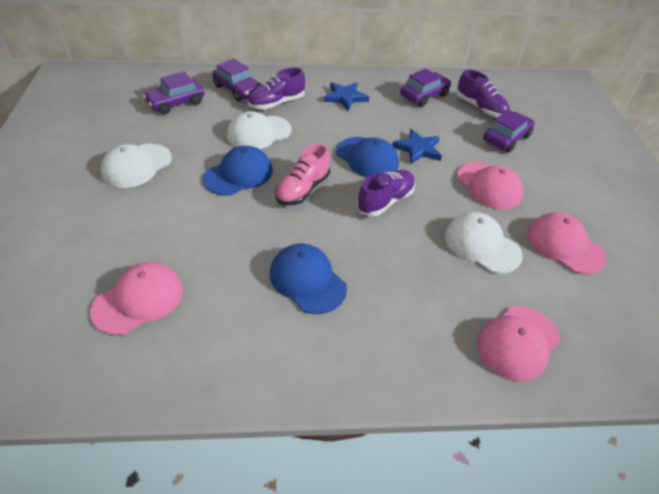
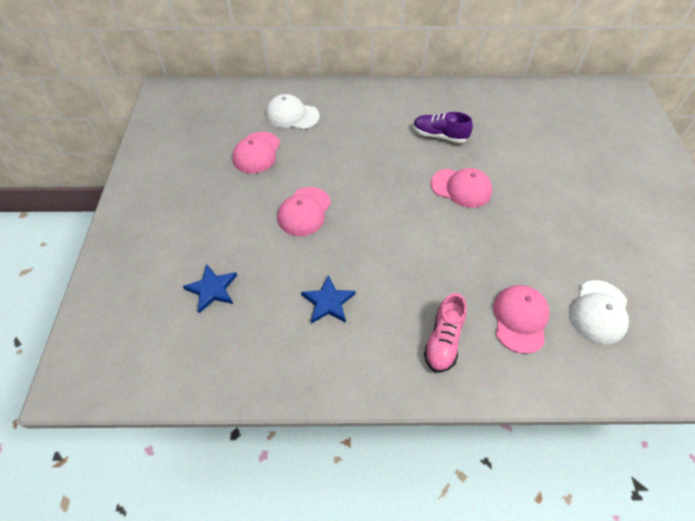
blue cap: [203,146,273,196] [270,244,347,314] [336,137,399,178] = 3 -> none = 0
purple car: [143,71,204,114] [212,58,262,101] [400,69,451,107] [483,110,535,152] = 4 -> none = 0
purple shoe: [248,67,305,110] [357,170,415,216] [456,70,509,117] = 3 -> [413,112,473,143] = 1
white cap: [101,144,172,188] [227,111,292,149] [445,212,523,274] = 3 -> [266,94,320,129] [570,280,629,345] = 2

